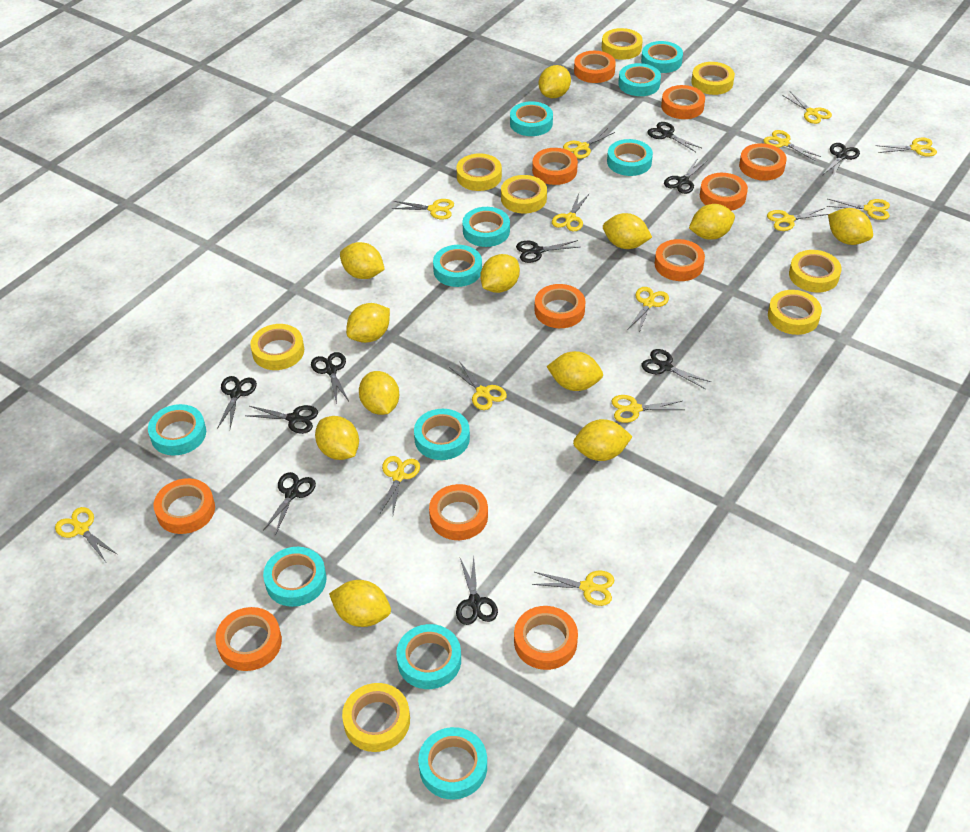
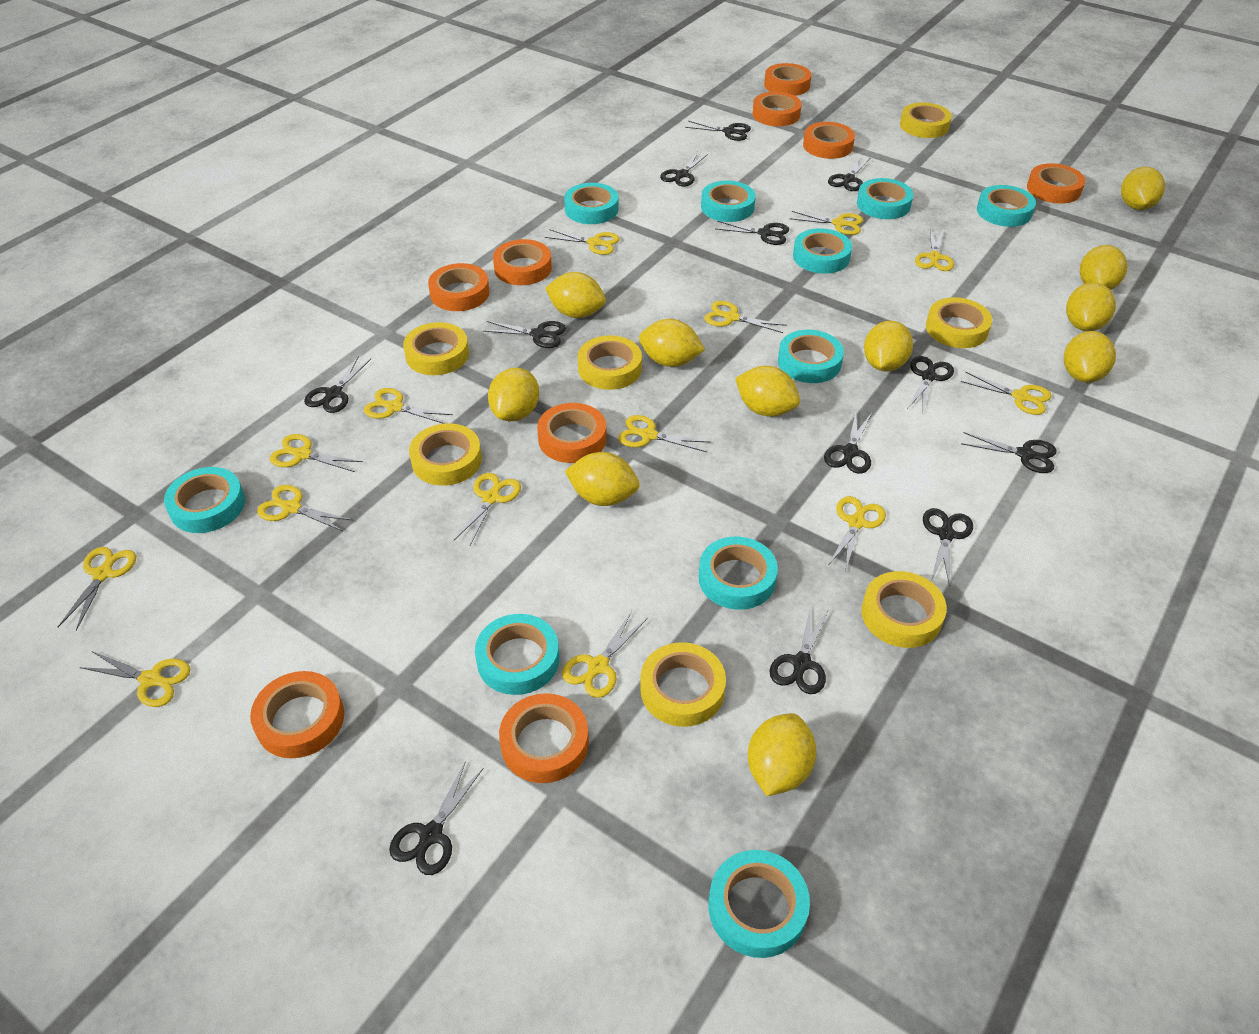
black scissors: [217,376,257,429] [245,405,318,434] [263,472,316,535] [311,352,349,404] [456,556,498,625] [516,240,579,263] [641,349,711,389] [647,122,701,152] [664,158,707,194] [823,143,860,179] = 10 -> [304,356,371,413] [389,761,484,875] [483,321,566,348] [660,152,708,187] [685,121,751,141] [716,221,789,245] [769,605,829,694] [824,413,872,474] [828,157,870,191] [908,356,954,411] [923,508,973,587] [961,432,1056,473] = 12
orange tape: [153,478,215,534] [215,607,282,671] [429,484,488,540] [514,606,578,670] [532,148,578,185] [534,284,585,328] [574,51,616,83] [655,239,705,281] [661,85,705,119] [700,173,748,211] [739,143,787,181] = 11 -> [250,671,344,758] [428,263,490,311] [493,239,552,285] [499,693,589,783] [537,403,607,463] [752,92,802,126] [764,63,812,96] [803,122,855,159] [1027,163,1085,204] = 9
turquoise tape: [148,404,206,456] [263,547,326,607] [396,624,461,689] [414,409,470,460] [418,727,487,800] [433,245,482,287] [462,207,510,247] [510,101,553,136] [607,139,653,176] [618,63,661,96] [641,41,683,73] = 11 -> [164,467,245,533] [475,614,559,695] [564,183,618,224] [698,537,778,610] [701,181,756,222] [708,850,810,958] [778,330,844,383] [793,228,852,274] [857,178,913,219] [977,185,1036,227] = 10
yellow lemon: [315,416,359,460] [329,580,391,627] [340,242,385,279] [346,303,390,343] [359,371,399,415] [480,254,520,293] [538,65,571,98] [547,351,603,391] [573,419,633,461] [603,213,652,249] [689,204,735,240] [828,208,873,245] = 12 -> [488,368,539,421] [545,272,606,318] [565,452,640,506] [639,319,705,367] [735,366,800,417] [748,713,816,796] [864,321,913,372] [1064,331,1116,383] [1066,282,1116,331] [1080,245,1127,290] [1121,167,1165,210] = 11
yellow tape: [250,324,304,370] [342,683,410,752] [456,153,502,191] [501,175,547,214] [602,28,643,60] [691,62,735,95] [768,290,822,335] [789,250,842,292] = 8 -> [403,322,469,375] [409,423,482,486] [578,335,642,390] [640,642,726,727] [861,571,947,648] [900,102,952,138] [926,297,992,348] = 7

